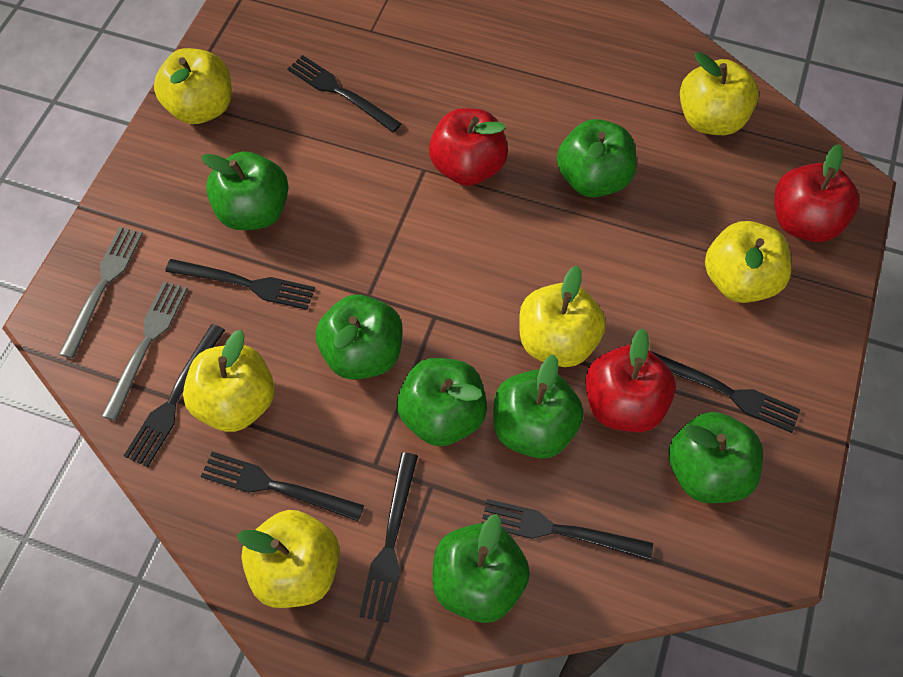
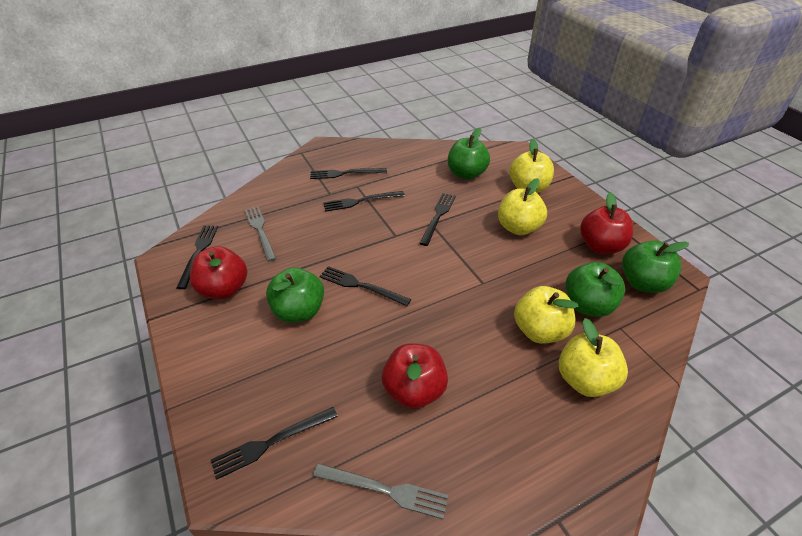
black fork: [123,324,225,467] [165,259,315,310] [200,452,364,521] [287,55,402,132] [359,452,418,622] [481,499,653,560] [651,351,801,433] = 7 -> [176,225,218,289] [211,407,338,480] [310,168,387,179] [319,266,411,306] [323,191,405,212] [419,193,456,246] = 6
green apple: [201,151,289,230] [316,295,403,380] [397,358,487,446] [432,514,530,623] [493,355,584,459] [557,119,636,197] [668,412,763,503] = 7 -> [266,267,324,323] [448,128,490,180] [565,262,625,317] [622,241,689,293] = 4
yellow apple: [154,48,232,124] [183,330,275,432] [237,510,340,608] [519,266,606,367] [680,52,759,135] [705,221,791,303] = 6 -> [498,178,547,235] [509,139,554,193] [514,286,579,344] [559,318,628,397] = 4

